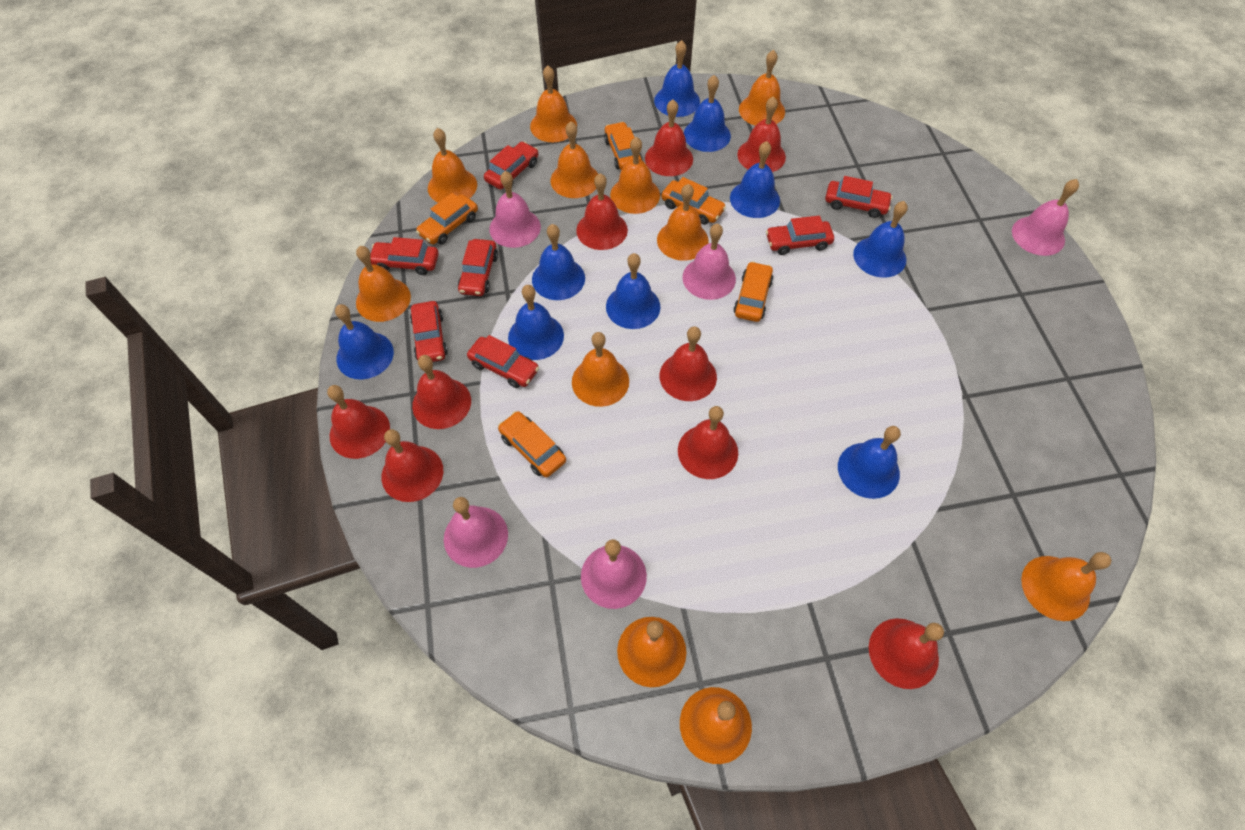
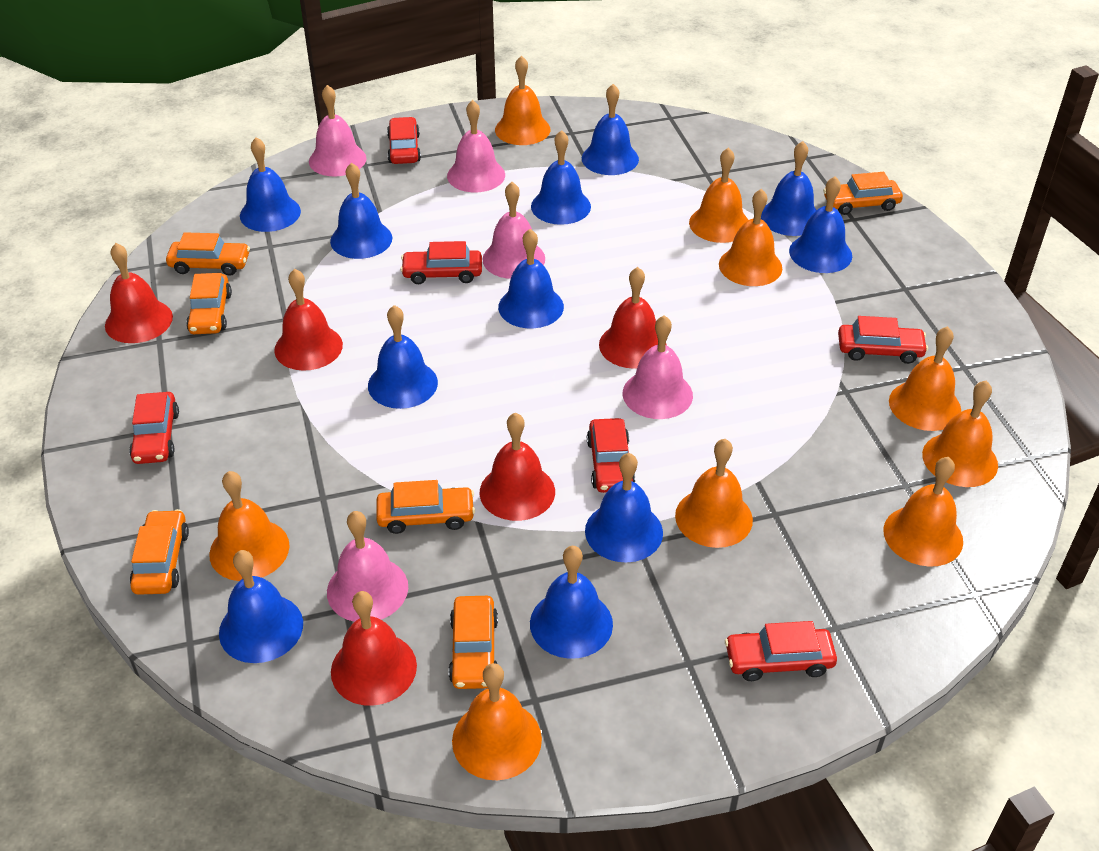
blue bell: [335,304,394,380] [508,285,564,360] [532,224,585,300] [606,253,660,329] [654,40,700,117] [684,75,731,152] [730,141,780,218] [838,426,901,499] [853,201,908,278] = 9 -> [219,550,303,663] [240,137,301,232] [330,162,392,259] [368,305,438,409] [498,229,564,328] [530,546,613,659] [531,130,591,225] [582,84,639,175] [585,453,663,563] [761,141,817,236] [789,176,852,273] = 11
orange bell: [356,246,411,322] [428,128,477,203] [530,66,577,142] [550,121,598,198] [572,332,629,407] [610,137,660,214] [617,617,686,687] [657,184,709,261] [680,687,752,764] [739,50,785,126] [1021,552,1112,621] = 11 -> [209,471,290,581] [452,663,542,780] [495,55,551,145] [675,439,753,548] [689,147,748,243] [719,189,782,286] [884,457,963,567] [889,326,961,431] [922,381,998,487] = 9
orange car: [416,193,478,245] [498,411,566,478] [604,122,643,170] [661,177,726,225] [734,261,773,322] = 5 -> [130,509,189,595] [166,232,250,276] [186,273,232,334] [376,480,475,534] [448,596,498,689] [823,172,903,215] = 6
red bell: [327,385,390,459] [381,429,443,502] [412,355,471,429] [576,173,628,250] [645,100,693,176] [659,326,717,401] [678,406,738,479] [737,96,786,172] [869,618,944,689] = 9 -> [105,243,173,343] [274,269,343,371] [331,591,417,706] [480,413,555,521] [599,267,667,369] = 5
red car: [370,237,439,275] [410,301,448,362] [458,239,498,296] [467,335,539,388] [484,141,538,189] [766,216,834,255] [825,176,893,218] = 7 -> [129,392,179,464] [387,117,421,164] [400,241,482,284] [587,418,635,493] [725,621,837,681] [838,316,928,364] = 6

